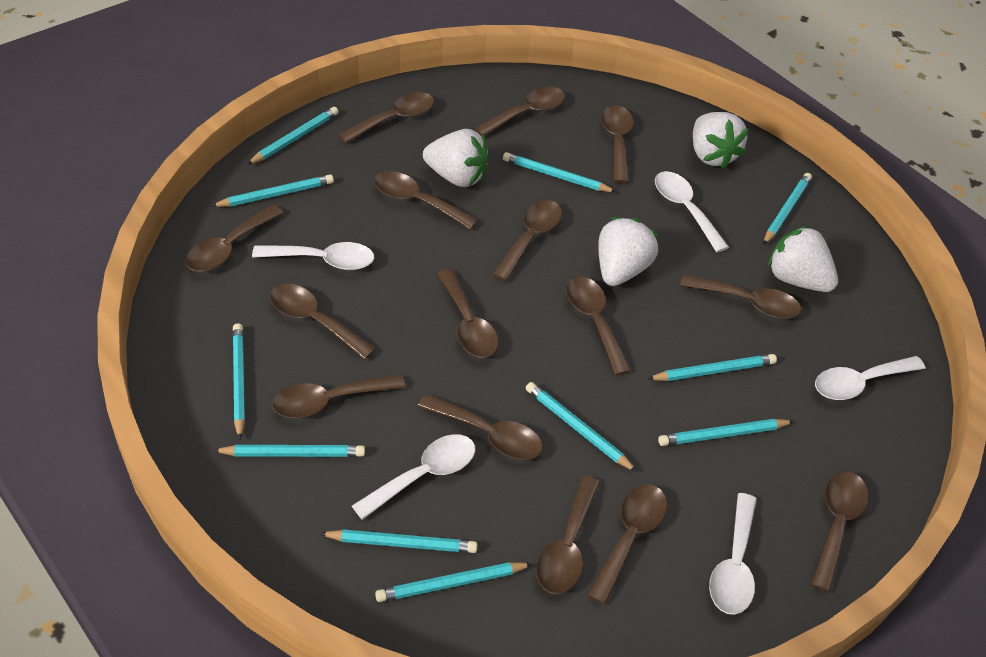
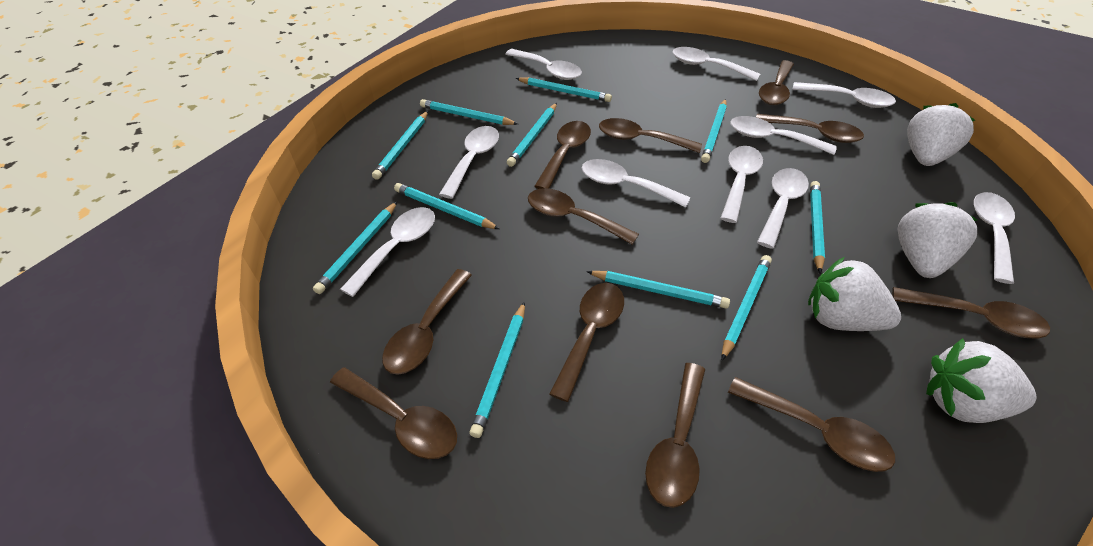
brown spoon: [185,205,284,272] [270,284,376,360] [272,374,406,418] [339,92,434,143] [374,171,478,230] [418,394,543,460] [437,269,498,358] [475,87,565,136] [492,200,562,281] [536,476,600,594] [566,276,631,375] [587,484,667,605] [601,105,634,183] [680,274,801,319] [810,472,869,592] = 15 -> [330,367,457,459] [382,269,472,375] [528,188,639,245] [534,121,591,189] [549,283,624,402] [599,118,702,153] [645,363,705,508] [728,377,895,472] [756,114,864,143] [759,60,794,105] [892,287,1050,338] = 11
white spoon: [252,242,374,270] [352,434,475,520] [655,171,729,252] [709,493,757,615] [815,356,925,400] = 5 -> [340,207,435,297] [439,126,499,199] [506,49,582,80] [582,159,691,208] [673,47,760,81] [721,146,763,223] [731,116,837,155] [757,168,809,249] [792,82,896,108] [974,192,1015,284] = 10

